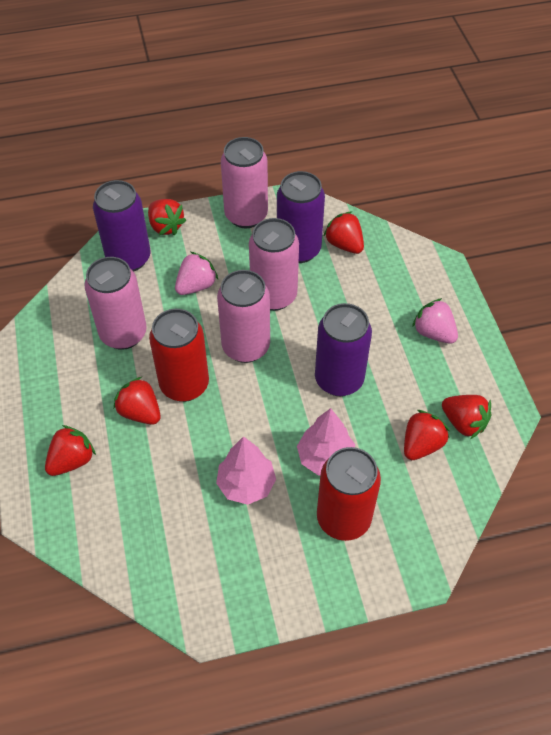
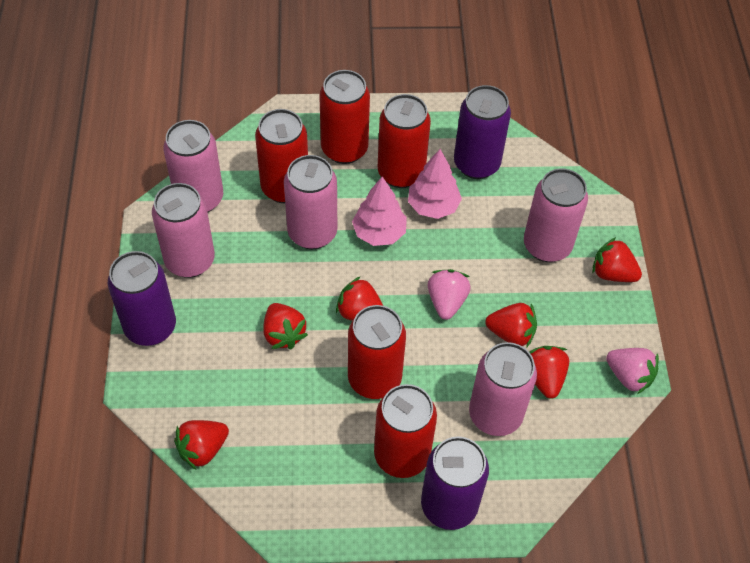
pink can: [84,257,147,350] [217,270,270,363] [221,137,268,228] [249,218,299,311] = 4 -> [152,183,215,278] [163,120,223,213] [284,155,337,249] [469,342,537,436] [524,169,588,262] = 5
red can: [149,309,209,402] [317,447,381,541] = 2 -> [255,109,308,203] [319,70,370,164] [348,305,406,399] [374,384,437,478] [378,94,431,188] = 5

